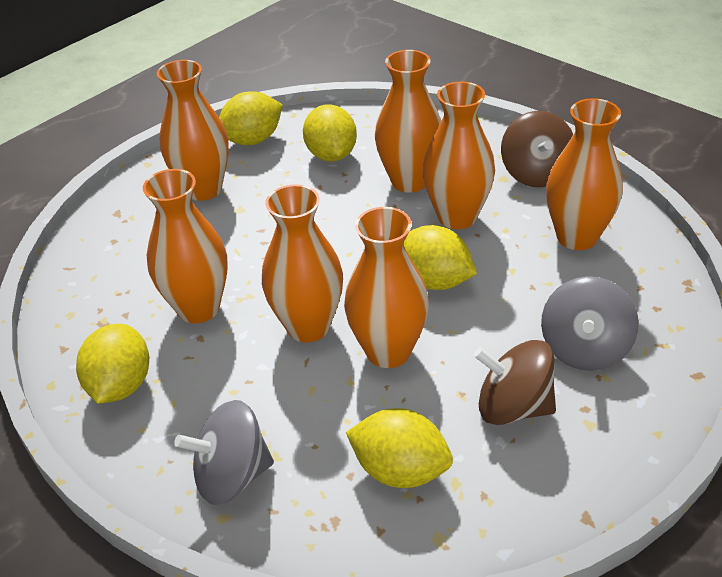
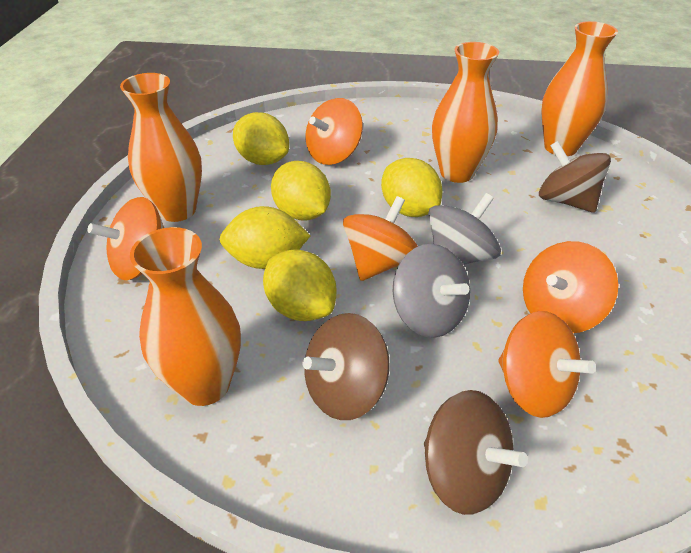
brown spinning top: [474,340,556,425] [501,111,573,187] = 2 -> [302,313,390,420] [424,390,528,515] [539,141,611,213] = 3
orange spinning top: none = 0 -> [88,197,164,280] [305,98,363,165] [343,196,418,281] [498,311,596,418] [523,241,619,333] = 5
orange vase: [143,169,228,324] [157,60,229,201] [262,184,343,342] [344,207,429,368] [375,50,441,193] [423,81,495,229] [546,98,623,250] = 7 -> [120,73,202,222] [130,227,241,406] [432,42,499,183] [541,21,618,156] = 4

